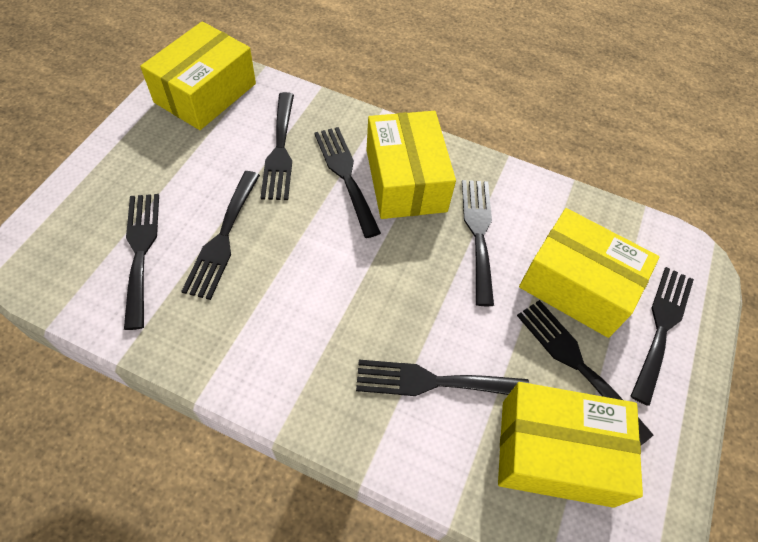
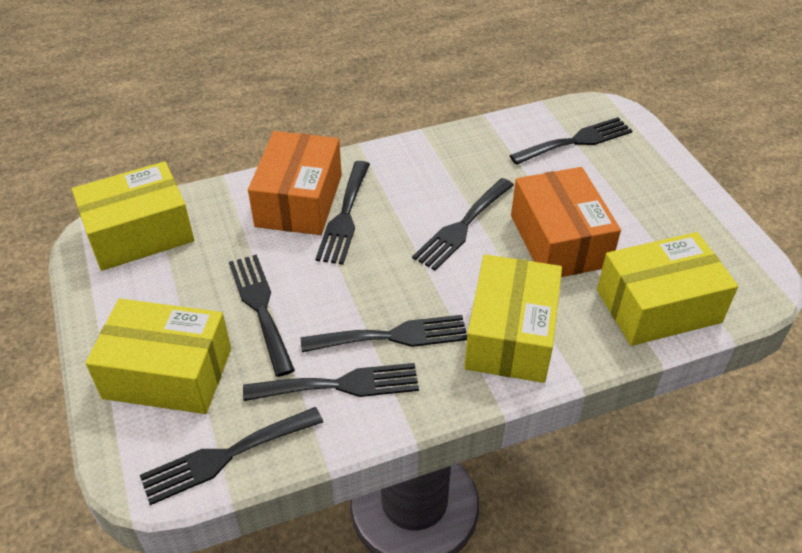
black fork: [124,194,159,330] [181,171,260,300] [260,92,294,200] [314,127,381,238] [356,360,529,396] [462,180,494,306] [517,300,653,445] [631,267,694,406] = 8 -> [140,407,323,505] [229,254,295,377] [243,363,419,401] [301,315,467,352] [315,161,370,265] [412,178,514,271] [509,117,632,165] = 7
orange box: none = 0 -> [248,131,342,235] [511,167,621,277] = 2

